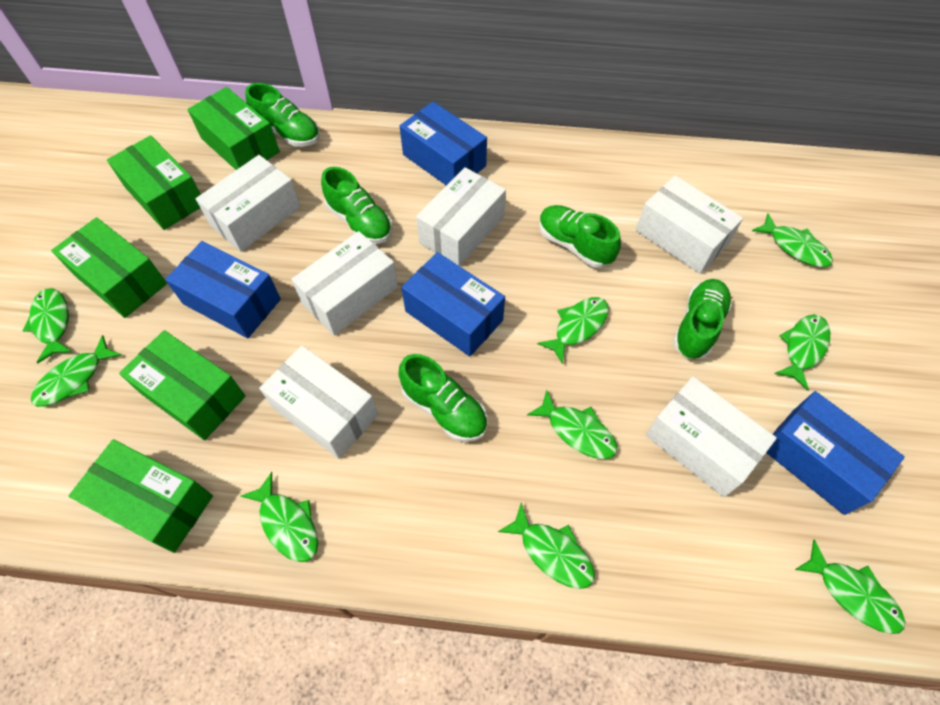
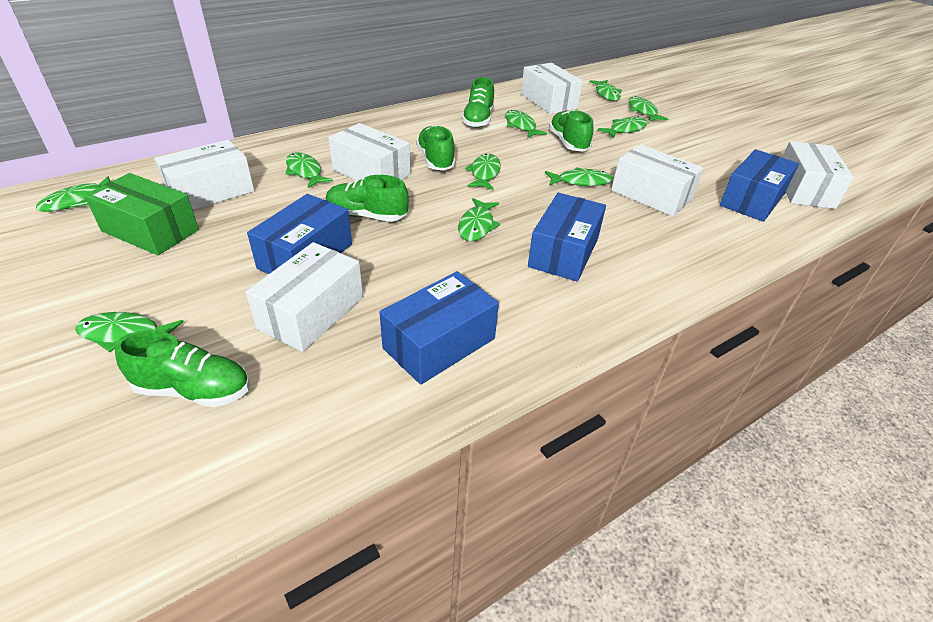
green box: [51,217,167,318] [69,439,213,553] [107,135,201,230] [119,330,246,440] [187,87,280,170] = 5 -> [84,173,199,255] = 1
green fish: [22,288,72,363] [31,335,122,407] [241,472,318,562] [498,503,595,589] [527,390,618,459] [537,297,609,364] [752,213,833,267] [775,314,830,390] [795,539,905,634] = 9 -> [36,176,110,212] [75,312,184,352] [286,152,333,188] [458,198,500,241] [465,154,501,190] [505,110,547,138] [545,167,613,186] [590,80,622,101] [598,116,648,138] [629,96,668,122] = 10

